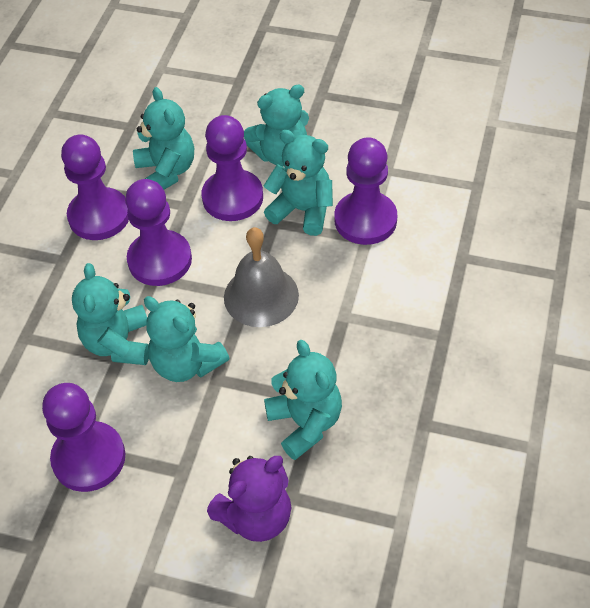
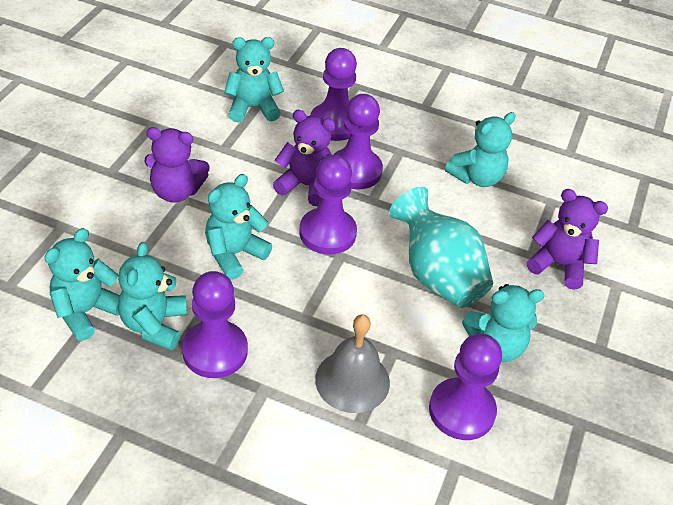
purple teddy bear: [207,456,291,542] = 1 -> [144,127,210,203] [273,110,336,206] [527,189,608,290] = 3
turquoise vase: none = 0 -> [389,187,493,308] = 1

